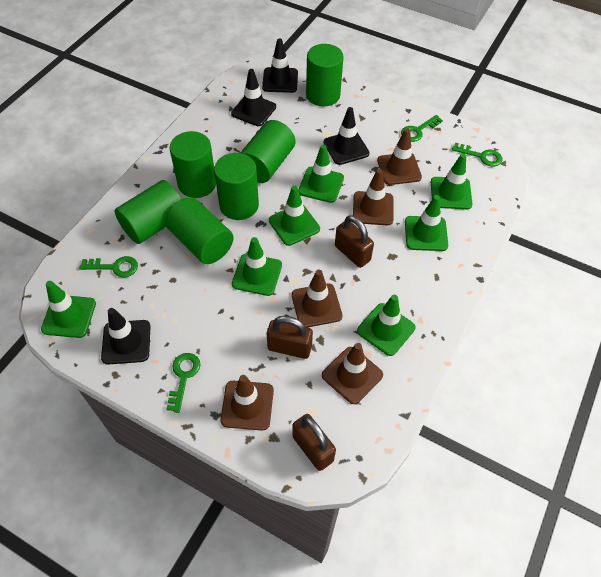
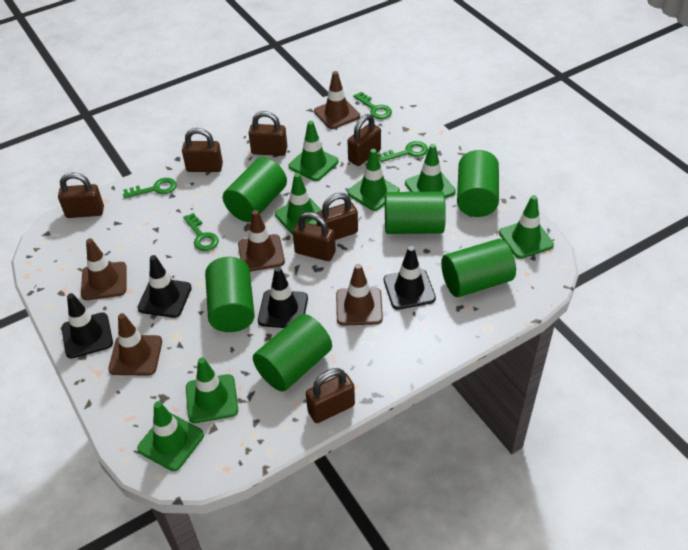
brown padlock: [267,316,313,359] [293,414,336,471] [335,215,374,268] = 3 -> [58,172,104,218] [182,128,223,172] [248,111,287,156] [293,212,336,261] [306,368,355,423] [317,193,358,240] [347,114,381,166] = 7

